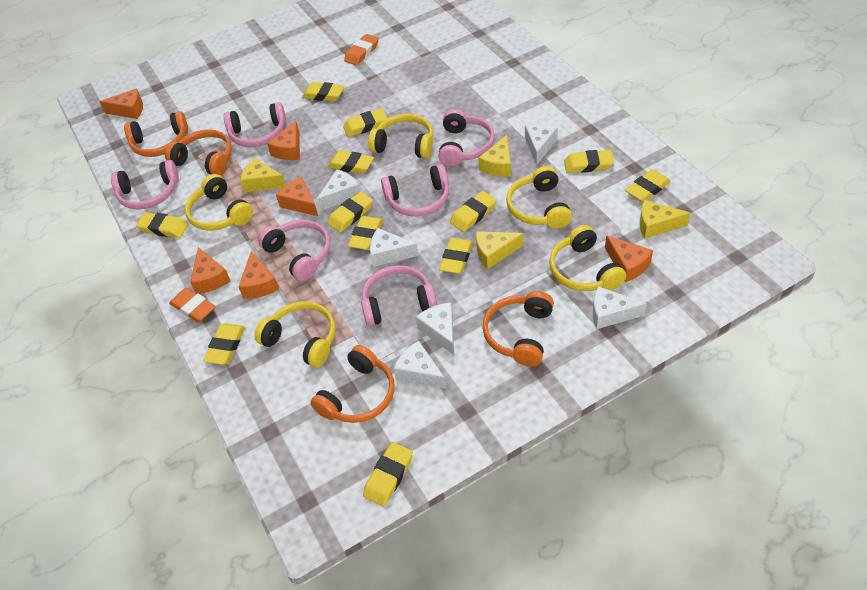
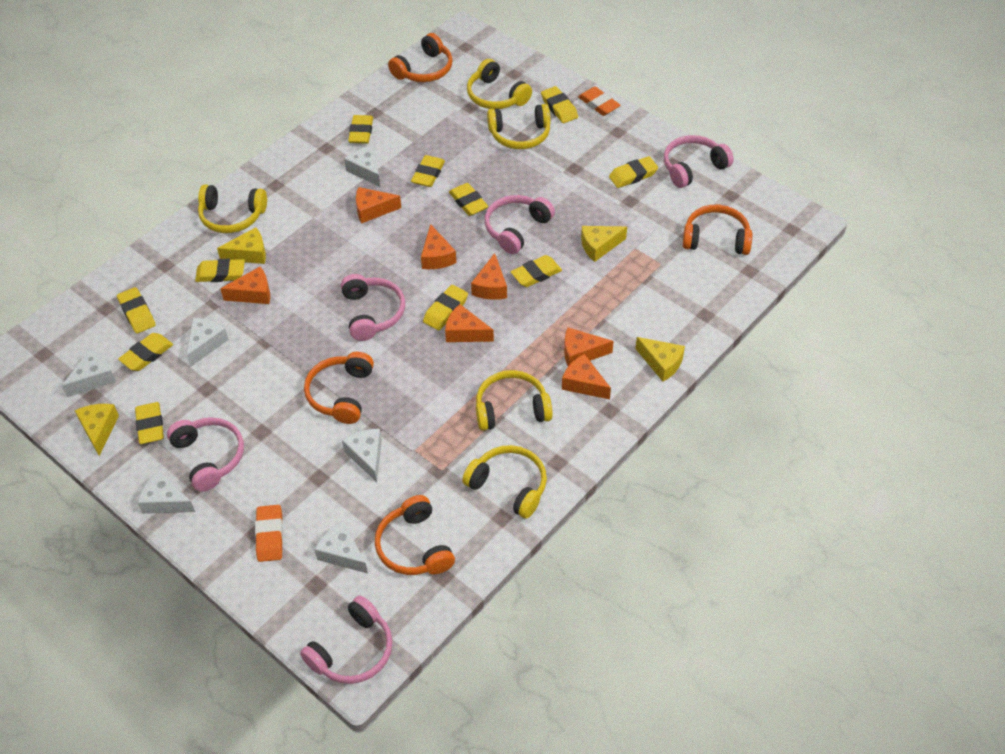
orange cheese: [100,88,143,119] [190,247,231,294] [239,251,279,299] [267,121,300,160] [276,177,318,216] [605,235,653,282] = 6 -> [220,267,270,304] [356,187,401,224] [421,224,456,269] [445,304,494,342] [471,253,507,300] [562,354,611,399] [564,327,614,366] = 7
pink headphones: [111,160,179,210] [224,102,286,147] [258,220,330,281] [361,265,437,326] [381,164,449,216] [438,109,495,166] = 6 -> [167,417,244,492] [300,596,392,684] [341,274,405,341] [485,195,555,254] [664,135,734,188] = 5
yellow eraser: [136,212,188,238] [203,323,245,365] [302,82,344,102] [327,192,373,232] [328,150,374,174] [343,109,388,137] [348,216,383,250] [363,442,413,507] [439,238,473,274] [450,191,497,232] [564,150,614,173] [625,169,671,202] = 12 -> [117,287,156,333] [118,333,173,371] [135,402,164,444] [195,259,245,282] [348,115,373,144] [411,155,445,187] [423,285,468,330] [449,183,488,216] [511,255,562,287] [541,86,578,123] [609,156,658,188] = 11

